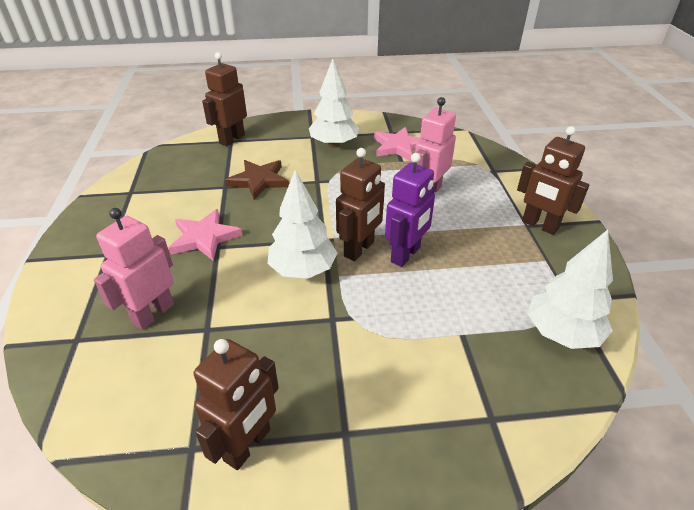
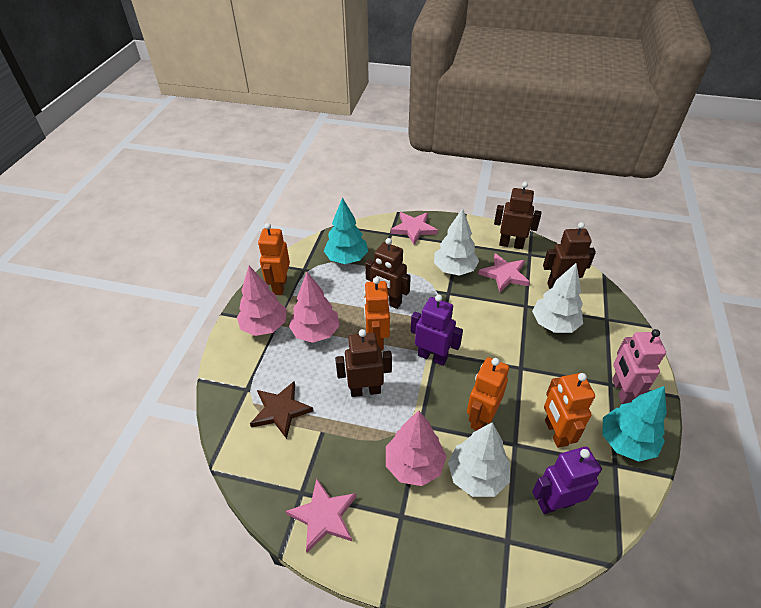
orange robot: none = 0 -> [258,223,290,295] [364,277,390,351] [467,357,509,431] [544,373,595,448] = 4
pink robot: [94,208,174,330] [415,97,456,192] = 2 -> [612,329,666,404] = 1
pink star: [168,209,242,260] [374,127,422,162] = 2 -> [286,479,356,553] [391,212,438,245] [478,253,530,293] = 3
pink tree: none = 0 -> [237,266,287,336] [289,272,340,343] [386,411,446,486] = 3
purple robot: [385,153,435,267] = 1 -> [411,295,463,366] [532,447,602,514] = 2
turquoise tree: none = 0 -> [324,198,368,264] [602,386,667,462] = 2

